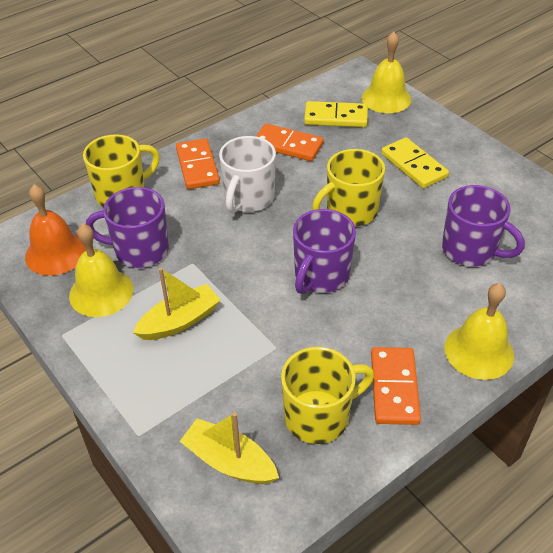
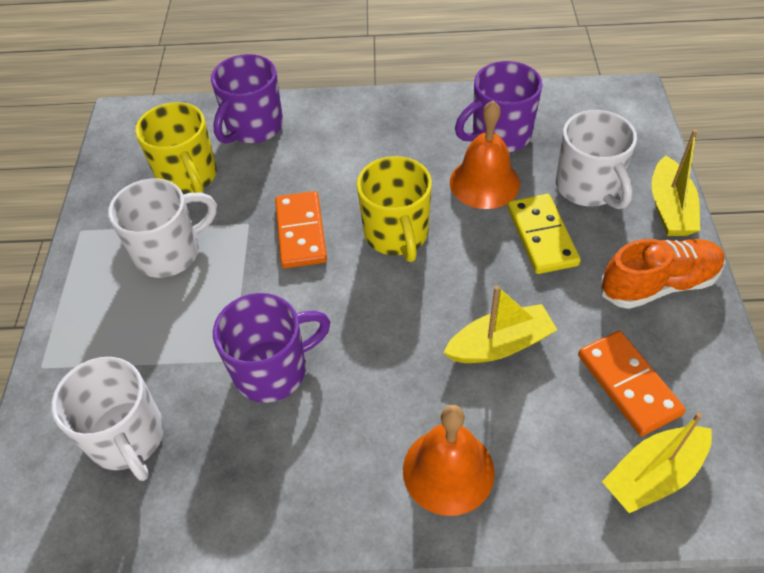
orange bell: [25,184,86,276] = 1 -> [403,405,495,516] [450,101,520,209] = 2
orange domino: [176,139,220,189] [256,124,324,161] [371,347,421,425] = 3 -> [275,191,327,268] [578,331,686,436] = 2
orange shoe: none = 0 -> [601,239,725,309] = 1
white mug: [219,136,276,213] = 1 -> [51,357,164,481] [108,178,217,278] [556,110,637,209] = 3
yellow bell: [69,224,133,317] [362,32,411,113] [445,283,514,380] = 3 -> none = 0
yellow boat: [133,268,221,340] [180,412,279,484] = 2 -> [443,286,557,363] [602,412,712,513] [652,130,700,236] = 3
yellow domino: [304,101,368,127] [381,137,449,188] = 2 -> [508,194,581,274] = 1
yellow mug: [83,134,160,207] [281,347,374,444] [312,149,385,226] = 3 -> [135,102,217,195] [357,156,432,262] = 2

